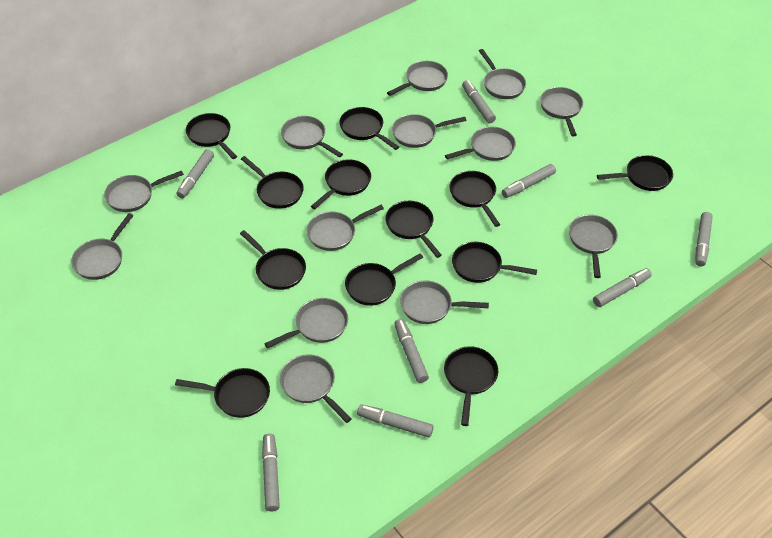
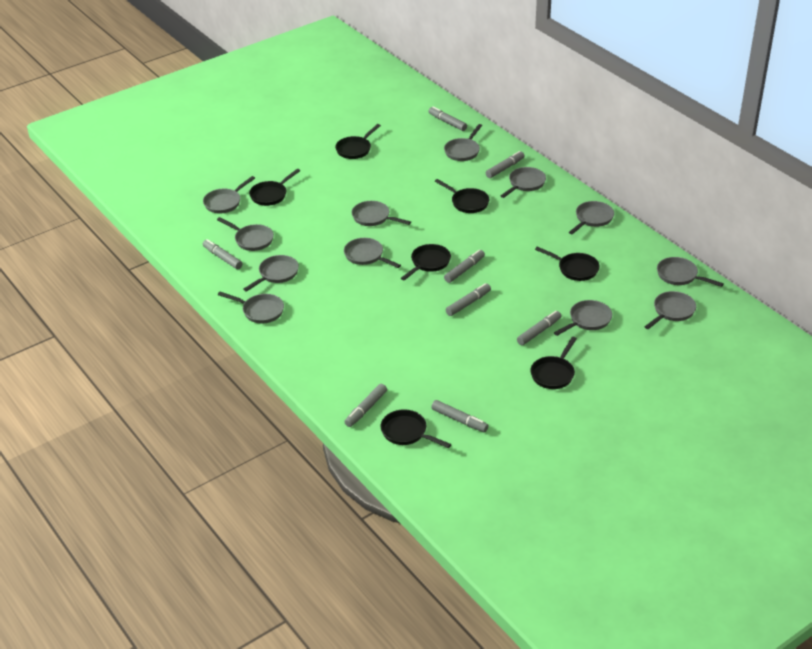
black pan: [175,368,270,418] [186,113,237,159] [240,230,306,290] [241,156,304,209] [311,159,371,209] [339,107,399,150] [345,253,423,306] [385,201,442,258] [444,346,498,426] [450,171,500,227] [452,242,537,283] [597,155,673,191] = 12 -> [249,169,300,206] [335,124,381,159] [381,409,452,448] [401,244,451,281] [435,179,489,213] [530,337,577,389] [535,247,600,281] = 7
grey pan: [71,213,133,280] [104,171,184,212] [264,298,348,349] [280,354,352,423] [281,116,343,157] [307,205,384,251] [387,61,448,96] [392,114,467,148] [400,280,489,324] [445,127,516,161] [479,49,526,99] [540,87,583,136] [569,215,618,278] = 13 -> [203,176,255,214] [217,217,274,251] [218,292,284,324] [243,255,299,291] [344,238,401,268] [352,201,411,226] [444,124,482,161] [501,167,546,198] [554,300,612,336] [569,201,614,234] [645,291,696,329] [657,257,724,287] = 12

